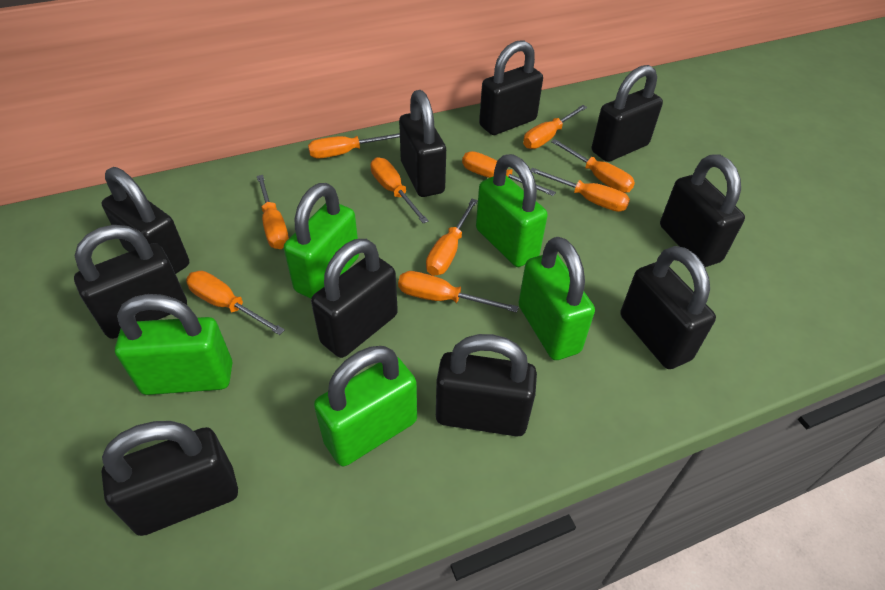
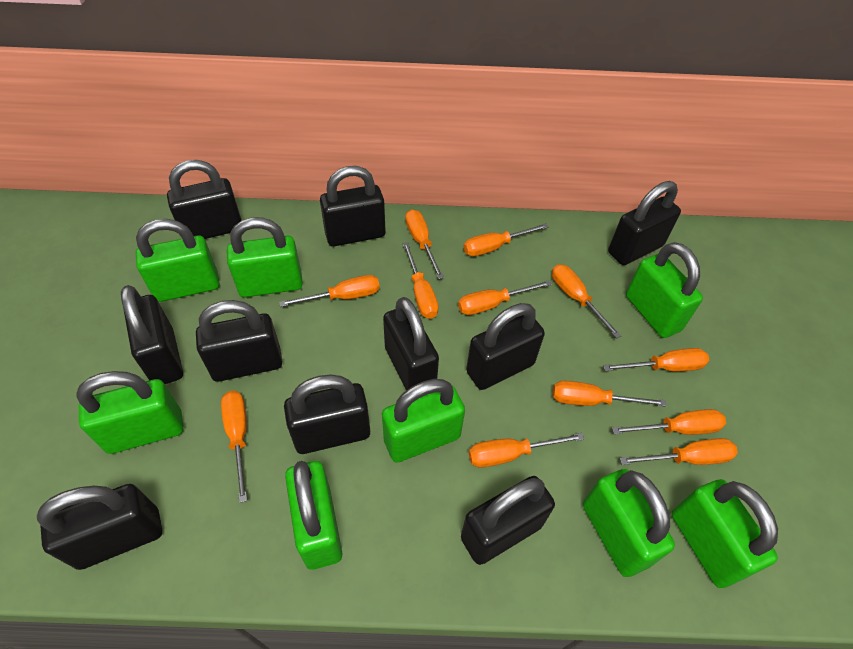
green padlock: [115,294,232,395] [284,183,359,299] [314,346,417,466] [476,154,548,267] [518,237,595,360] = 5 -> [76,371,183,454] [136,219,219,302] [227,217,303,297] [285,461,342,570] [382,379,465,463] [583,469,675,577] [626,242,703,338] [672,479,778,588] = 8
orange screwdriver: [186,271,285,335] [257,175,289,249] [308,133,400,158] [370,157,429,223] [398,271,519,313] [426,199,478,276] [462,151,556,196] [523,105,587,149] [531,168,630,212] [551,139,635,193] = 10 -> [221,391,247,503] [279,275,380,307] [403,242,439,319] [405,209,444,279] [458,280,552,315] [463,223,548,256] [469,433,584,468] [552,264,622,339] [553,381,667,407] [603,348,709,372] [612,409,726,435] [619,438,738,465] = 12

